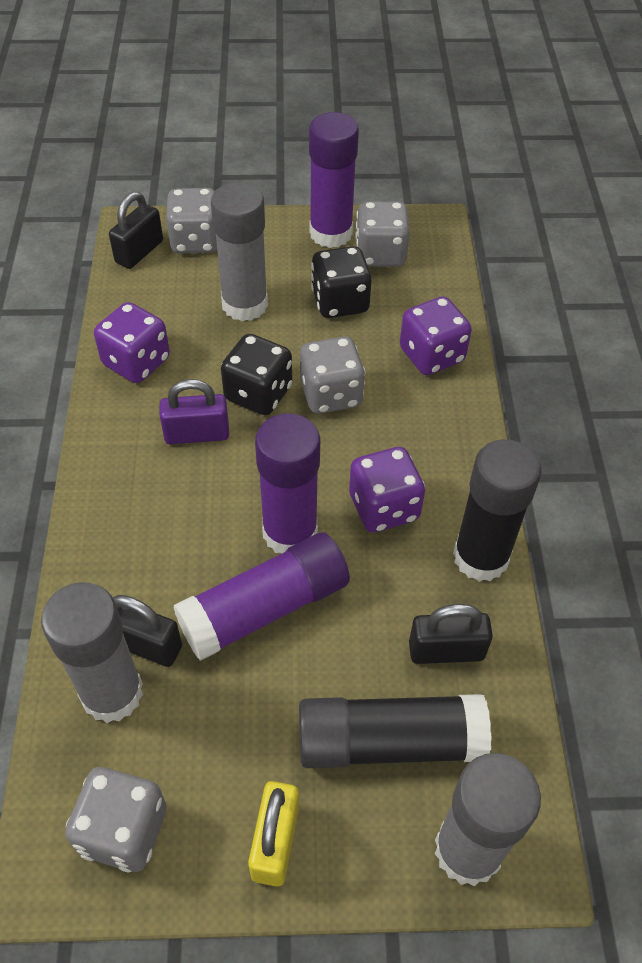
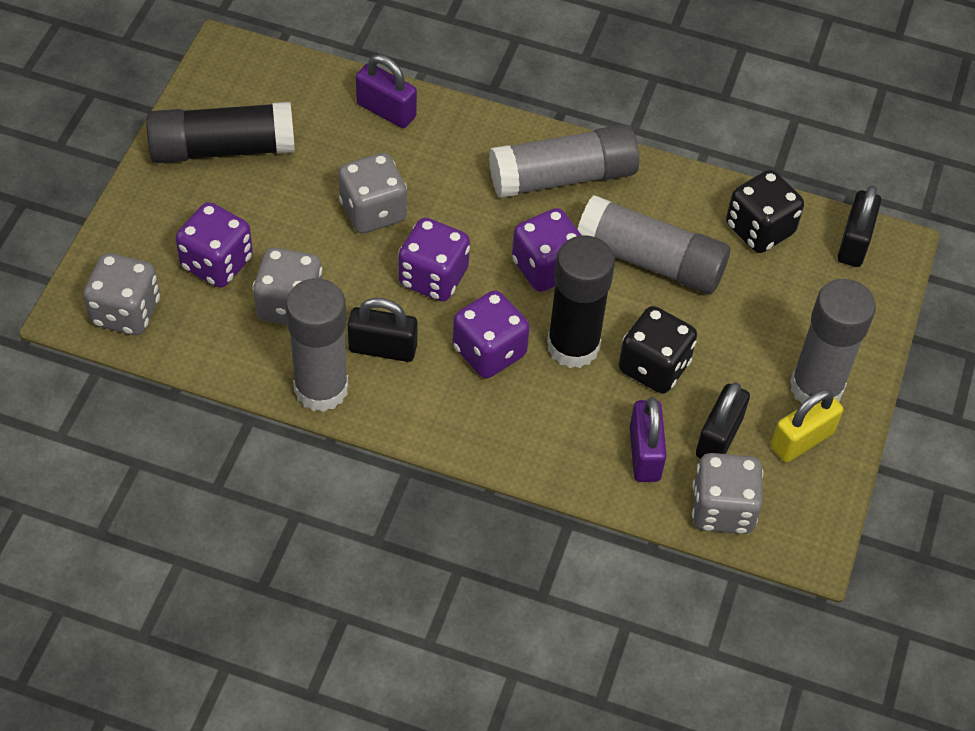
grey glue stick: [41,582,143,723] [211,182,268,321] [435,753,541,886] = 3 -> [286,278,348,412] [489,124,639,198] [577,195,730,294] [790,279,876,404] = 4
purple dice: [94,302,170,383] [349,447,425,532] [400,296,472,375] = 3 -> [175,202,253,288] [398,218,470,301] [453,291,530,378] [512,208,582,292] = 4
purple glue stick: [173,532,350,661] [255,413,320,553] [309,112,359,248] = 3 -> none = 0
purple padlock: [159,379,229,444] = 1 -> [356,55,417,128] [630,397,667,482] = 2

